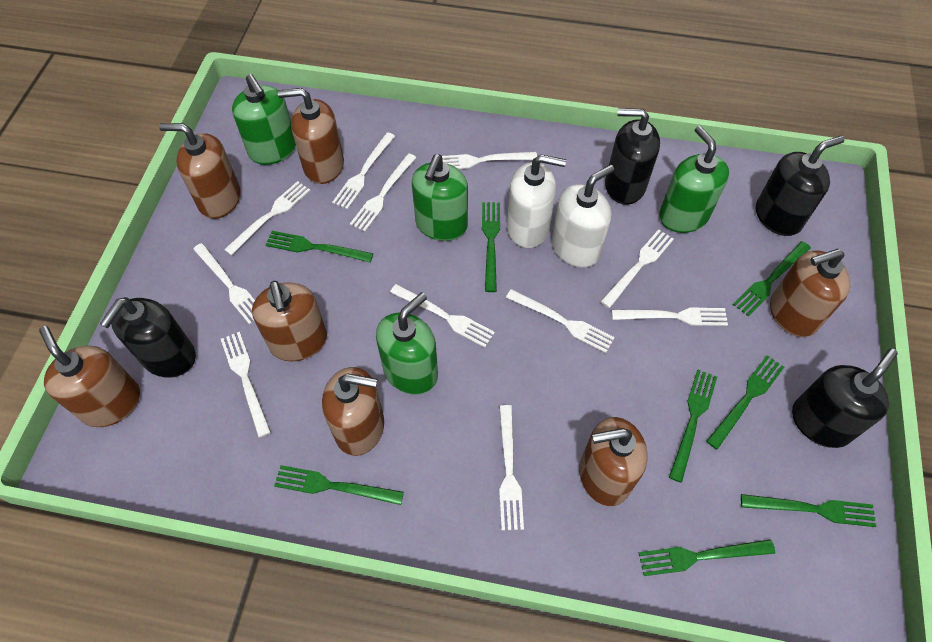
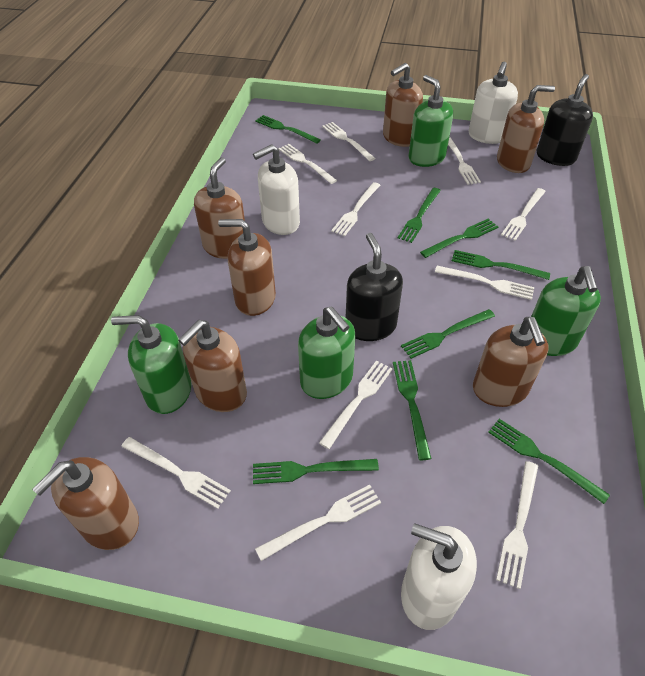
black soap dispenser: [100,297,196,378] [605,108,660,205] [756,135,845,236] [792,348,898,448] = 4 -> [346,233,403,341] [536,74,593,166] = 2
white fork: [193,243,255,325] [221,332,271,438] [224,181,311,256] [332,132,395,209] [350,153,416,232] [390,284,495,348] [442,152,537,169] [499,405,524,530] [506,289,615,353] [600,229,674,308] [612,308,728,326] = 11 -> [121,437,231,509] [255,485,381,561] [278,144,337,184] [319,361,392,449] [322,122,375,161] [331,182,380,236] [435,266,534,300] [448,137,481,185] [496,461,538,589] [501,188,546,241] = 10
white soap dispenser: [507,155,566,248] [552,165,614,268] = 2 -> [253,144,300,235] [401,523,477,630] [469,61,518,144] = 3

